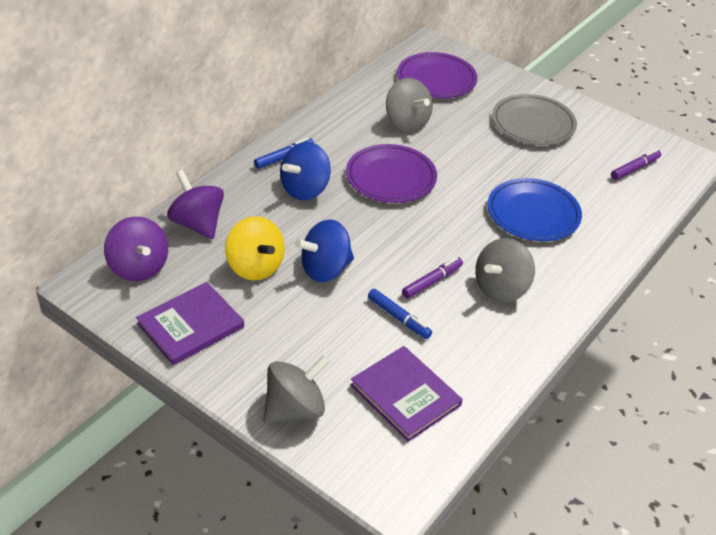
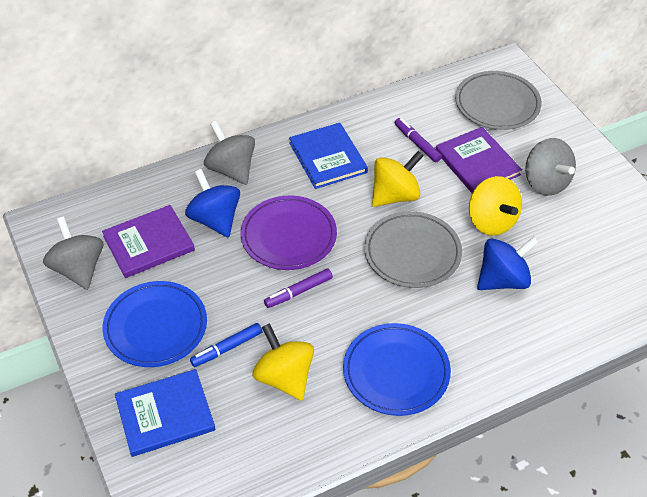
blue book: none = 0 -> [115,369,215,457] [289,123,368,189] = 2
blue marker: [254,138,314,169] [368,289,432,339] = 2 -> [190,323,262,367] = 1
blue plate: [487,178,582,241] = 1 -> [103,281,207,367] [343,323,451,416] = 2
grey plate: [492,94,577,145] = 1 -> [364,211,462,288] [455,71,542,130] = 2
purple plate: [346,144,437,203] [397,52,478,98] = 2 -> [241,196,337,270] = 1
purple spinning top: [104,217,168,281] [167,170,224,239] = 2 -> none = 0
yellow spinning top: [225,216,285,280] = 1 -> [252,323,314,401] [372,151,424,207] [469,176,522,235] = 3

